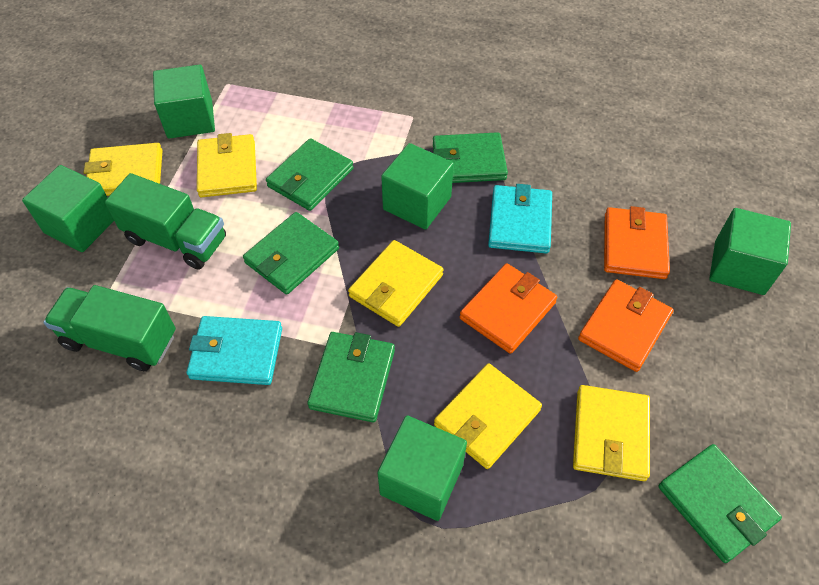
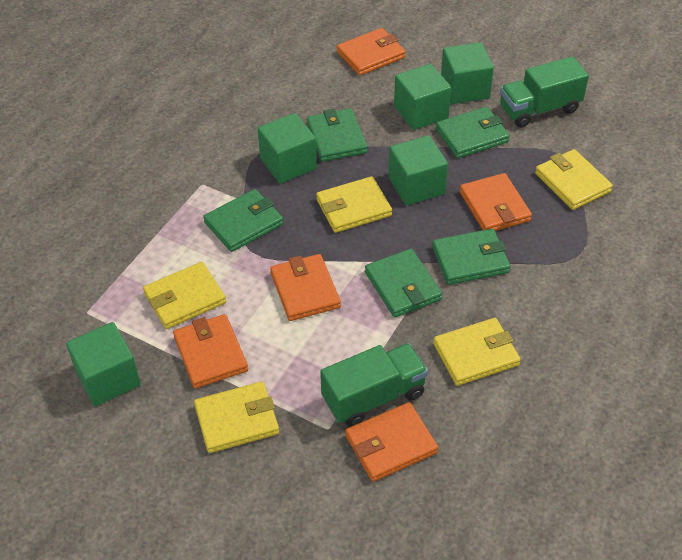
orange wallet: [460,263,557,354] [578,279,674,372] [604,206,670,279] = 3 -> [173,314,248,389] [270,254,341,321] [337,28,406,76] [345,402,438,482] [460,173,532,231] = 5
turquoise wallet: [187,316,282,385] [488,184,552,254] = 2 -> none = 0

